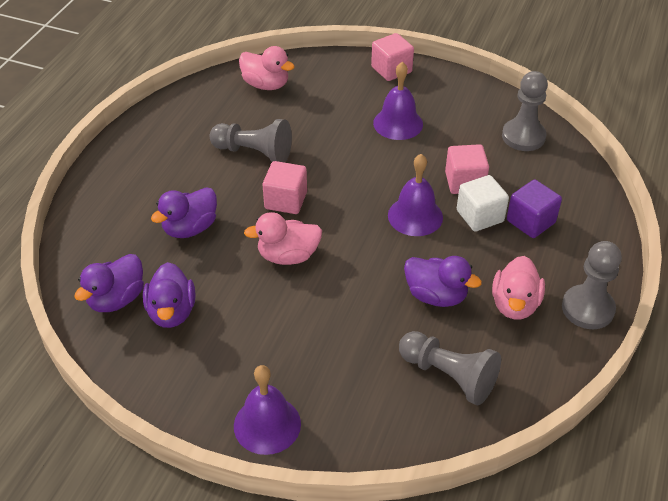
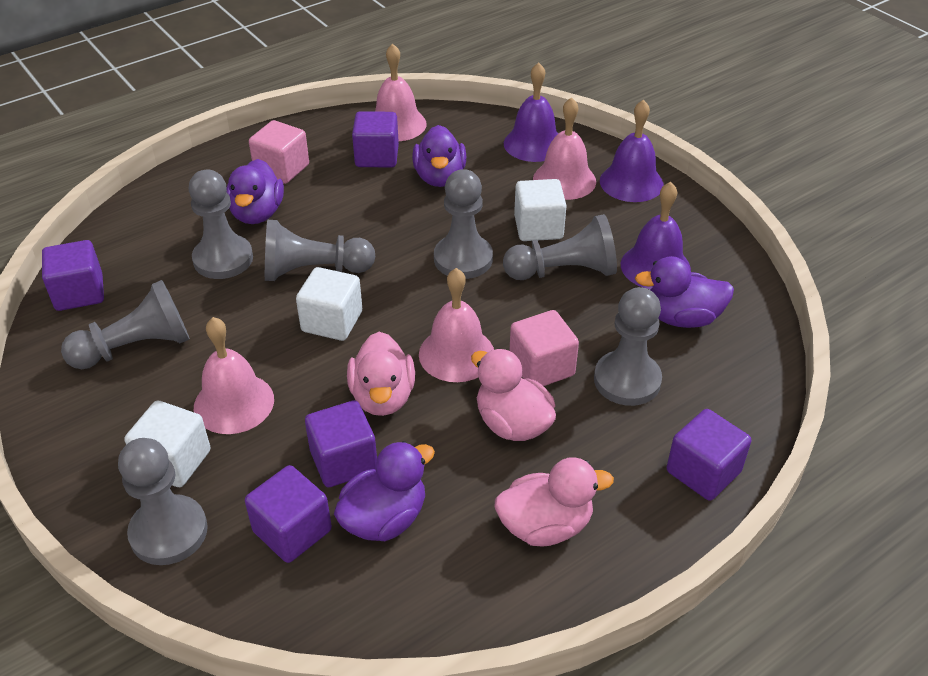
grey pawn: [210,119,292,163] [399,331,501,405] [502,71,548,151] [562,241,622,329] = 4 -> [61,280,190,369] [118,438,208,565] [189,170,253,279] [265,220,375,281] [434,169,493,279] [503,214,617,280] [594,287,662,406] = 7
pink bell: none = 0 -> [194,317,274,434] [375,43,426,141] [419,268,494,382] [533,97,596,200] = 4
pink cube: [263,161,307,214] [371,33,414,81] [445,144,489,194] = 3 -> [249,120,309,184] [509,310,579,386] = 2
purple cube: [507,180,562,238] = 1 -> [42,240,104,311] [245,465,332,563] [305,400,377,487] [352,111,399,167] [667,409,751,501] = 5
white cube: [457,175,509,232] = 1 -> [125,400,211,487] [296,267,362,341] [514,179,567,241] = 3

